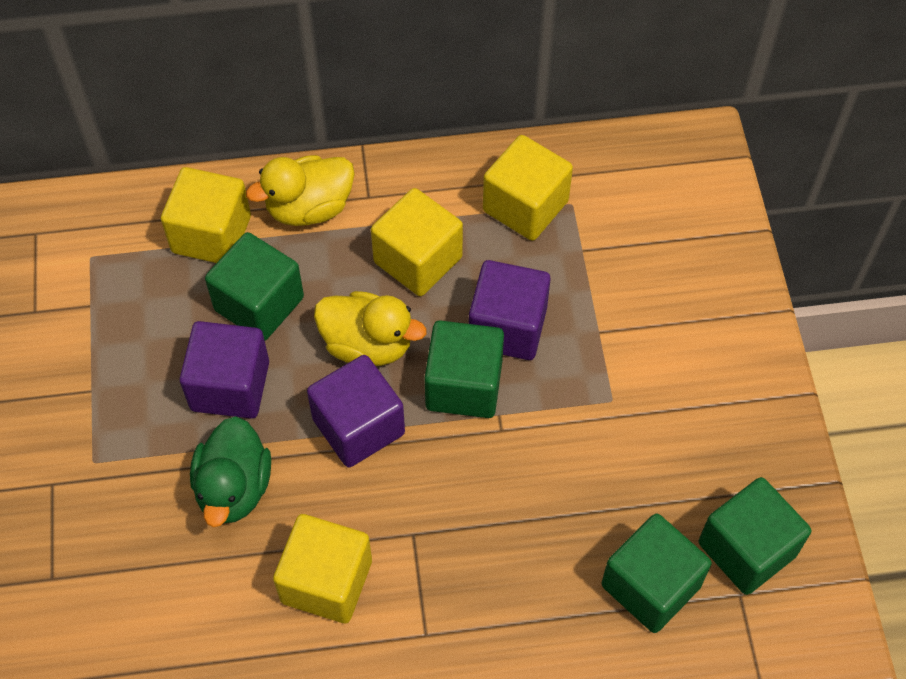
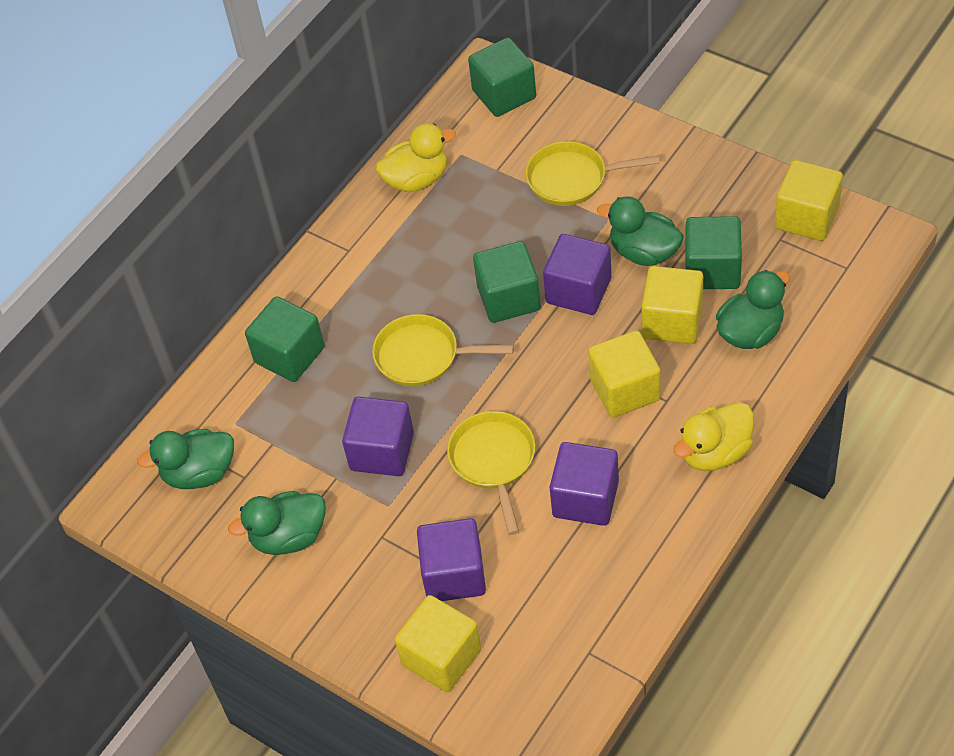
green duck: [190,416,271,527] = 1 -> [137,429,234,489] [228,491,326,555] [597,196,684,266] [716,270,790,349] = 4
purple cube: [180,321,269,419] [307,355,405,467] [469,260,551,360] = 3 -> [342,397,414,476] [417,518,486,601] [543,234,612,315] [550,442,619,526] = 4
yellow pan: none = 0 -> [372,314,514,386] [447,411,535,535] [526,141,659,206] = 3

